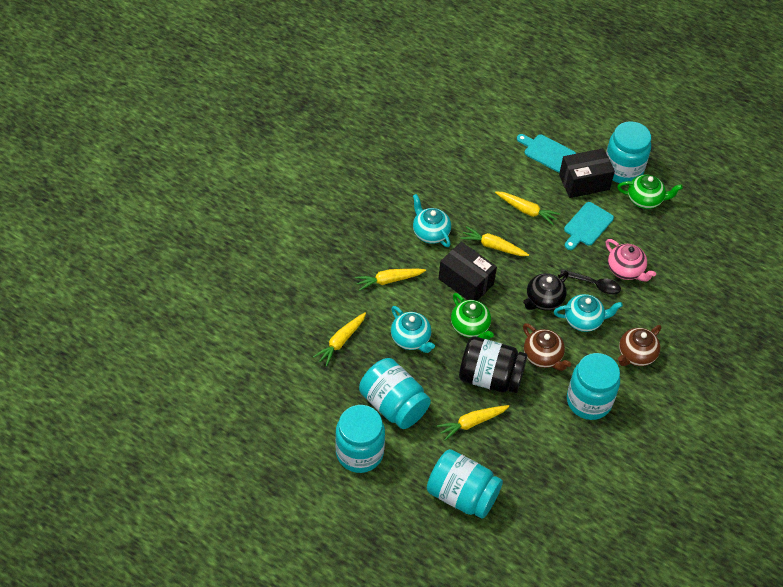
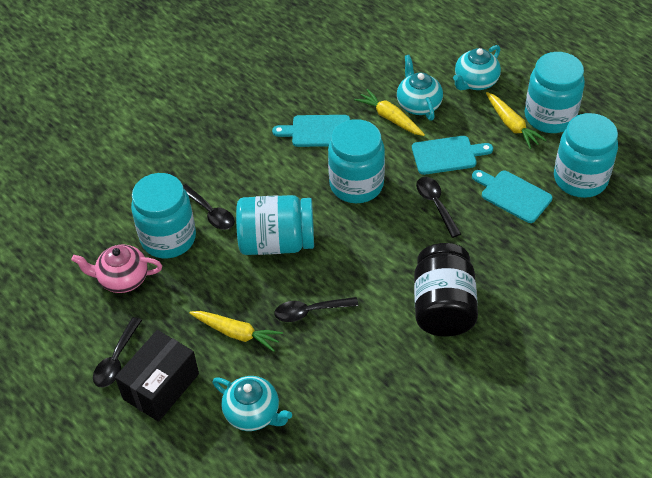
black box: [438,242,497,301] [559,148,615,198] = 2 -> [115,330,199,422] = 1
black spoon: [561,269,621,295] = 1 -> [93,317,142,387] [183,184,235,230] [274,297,359,322] [416,177,461,238] = 4
black teapot: [523,271,569,310] = 1 -> none = 0
brown teapot: [523,323,571,371] [618,325,661,366] = 2 -> none = 0
green teapot: [451,293,494,340] [617,174,683,209] = 2 -> none = 0
turquoise cutting board: [517,134,576,173] [564,202,614,250] = 2 -> [272,115,350,147] [412,136,493,175] [472,170,553,223] = 3
yellow carrot: [313,312,366,367] [355,269,426,291] [437,405,509,441] [461,226,529,256] [495,191,560,225] = 5 -> [189,311,283,352] [354,89,425,136] [486,92,546,149] = 3

